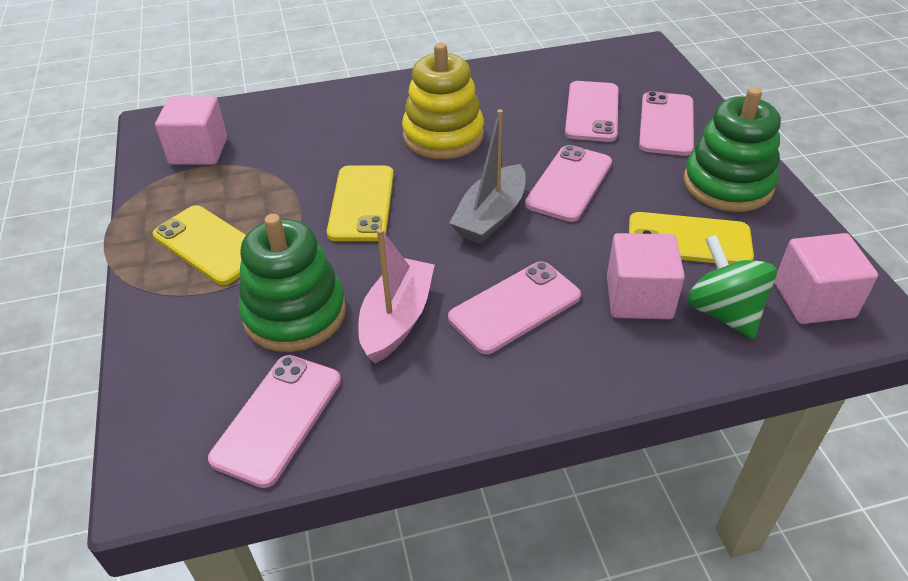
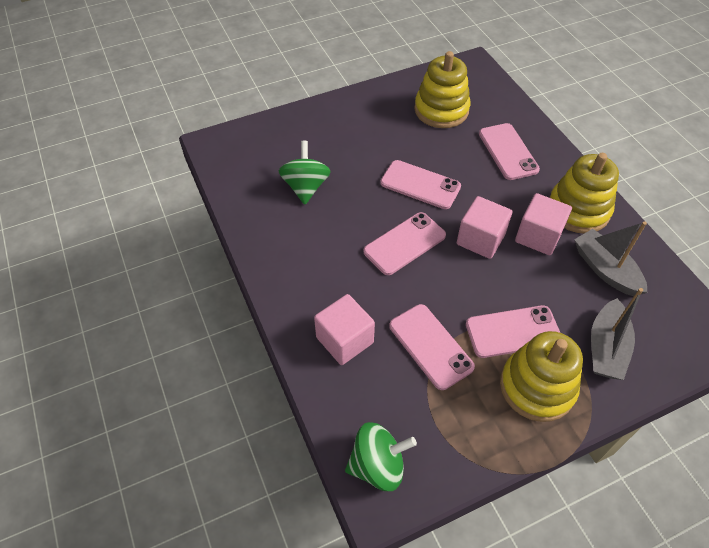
green spinning top: [687,235,777,339] = 1 -> [279,141,331,205] [345,422,417,491] = 2
green stacking toy: [238,214,346,352] [683,87,781,212] = 2 -> none = 0
grey boat: [449,109,526,244] = 1 -> [574,221,647,296] [591,288,643,380] = 2
pink boat: [358,229,435,363] = 1 -> none = 0
yellow phone: [153,205,246,285] [327,166,394,241] [629,212,754,264] = 3 -> none = 0
yellow stacking toy: [402,43,484,159] = 1 -> [414,51,470,128] [500,331,583,422] [549,153,619,234] = 3

